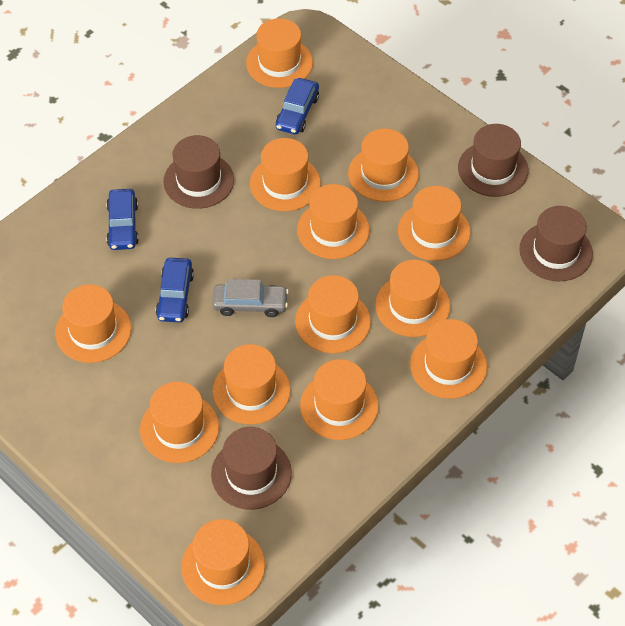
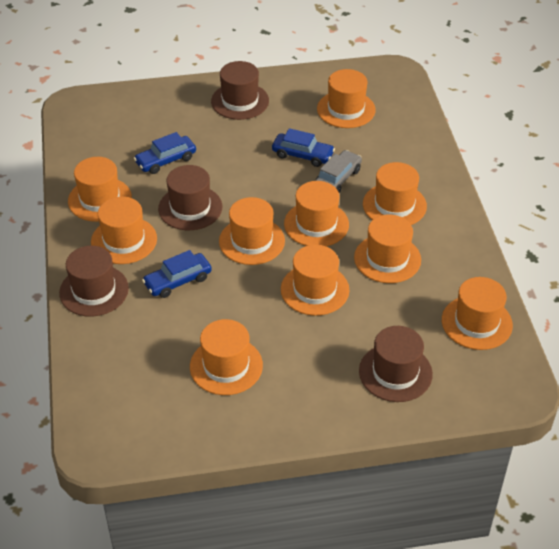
orange hat: [55,284,131,363] [140,382,219,463] [182,519,265,605] [213,344,290,425] [246,18,313,88] [250,138,321,211] [295,275,371,353] [297,184,370,259] [300,359,378,440] [348,129,419,202] [375,260,450,337] [398,186,470,261] [410,319,487,399] = 13 -> [68,157,132,222] [91,197,157,264] [190,319,263,395] [219,197,285,265] [281,245,349,316] [284,181,349,246] [317,69,376,128] [354,214,421,283] [363,162,427,225] [442,277,513,350] = 10

